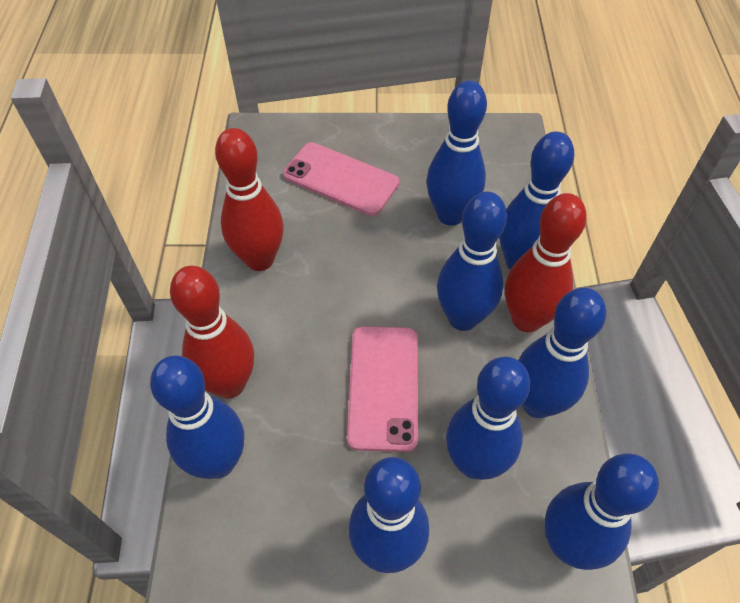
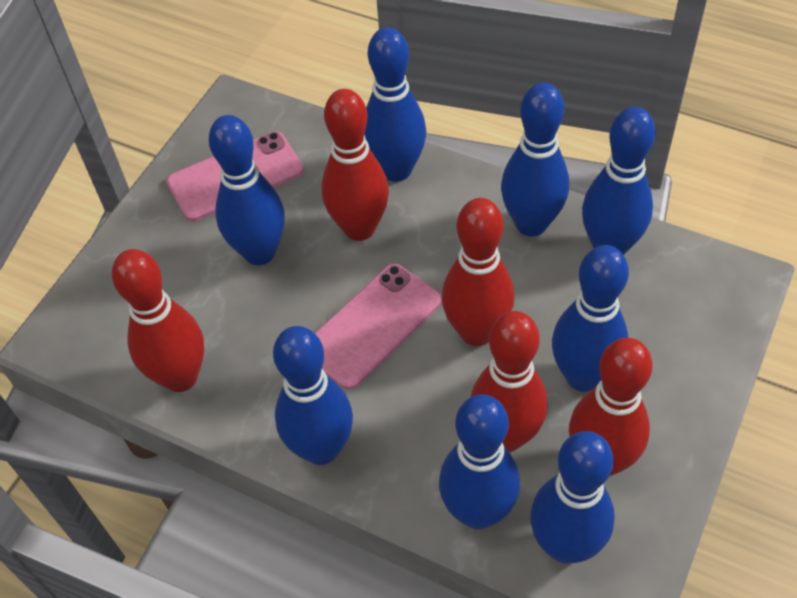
red bowling pin: [170,266,254,399] [215,128,284,271] [505,193,587,332] = 3 -> [112,249,204,392] [321,89,389,241] [442,198,514,346] [471,311,547,452] [569,338,653,476] = 5

